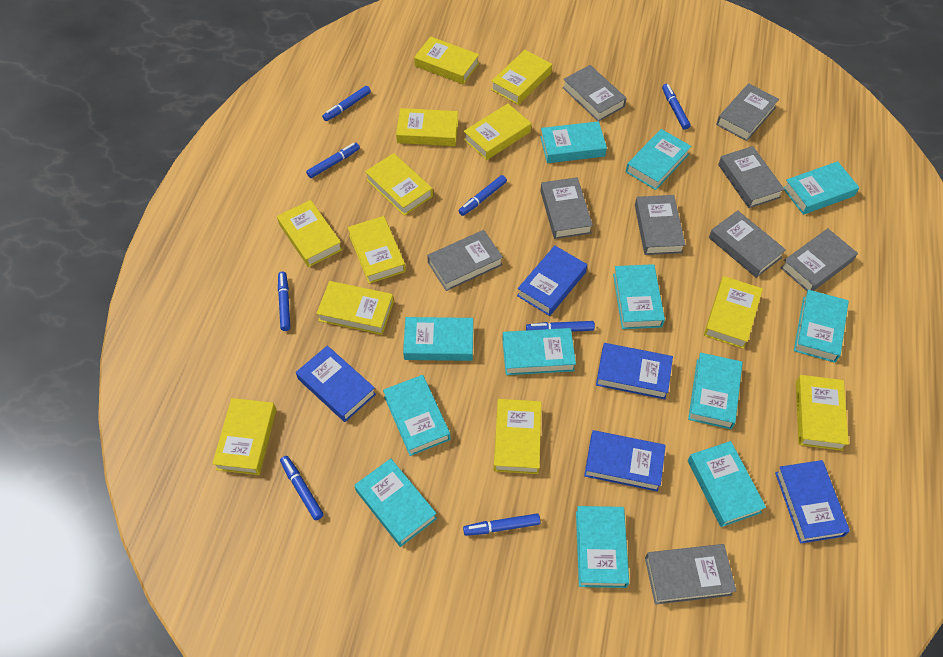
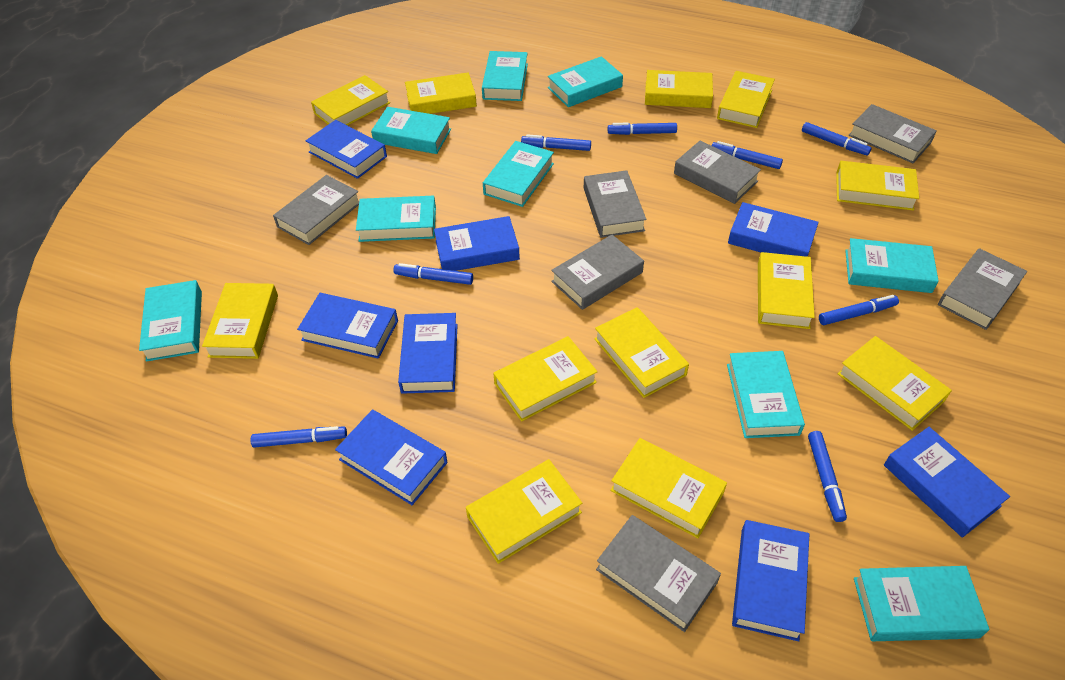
blue book: [296,345,376,422] [517,245,587,316] [584,430,666,492] [596,343,673,399] [775,460,850,544] = 5 -> [297,293,398,359] [306,120,387,179] [335,409,448,505] [398,313,458,394] [434,216,520,271] [728,202,819,257] [732,520,809,641] [884,427,1010,538] = 8
grey book: [427,230,503,291] [540,177,593,239] [562,65,627,121] [635,195,685,255] [645,544,736,605] [709,210,786,278] [716,83,779,141] [718,146,785,208] [780,228,858,291] = 9 -> [273,175,359,245] [551,235,644,310] [584,170,647,238] [596,515,721,632] [674,140,761,204] [848,104,937,163] [938,248,1027,330] = 7
turquoise book: [354,458,437,547] [383,375,451,456] [403,317,473,361] [502,328,576,375] [540,121,607,163] [576,506,629,588] [613,264,665,329] [626,129,691,190] [688,352,742,429] [688,441,766,527] [783,161,859,215] [794,290,849,363] = 12 -> [139,280,202,362] [356,196,436,242] [371,107,451,154] [482,51,528,101] [483,141,554,207] [548,56,623,107] [727,351,805,438] [845,238,939,293] [854,566,990,641] = 9

